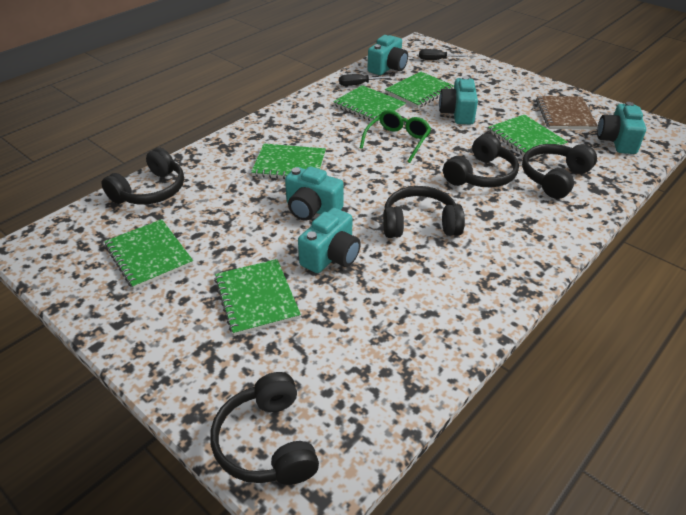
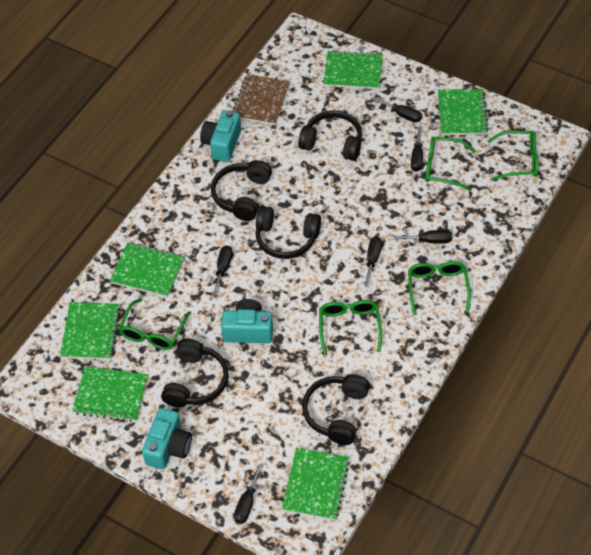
black screwdriver: [339,74,390,86] [419,49,468,60] = 2 -> [212,245,232,296] [234,464,262,524] [364,237,382,287] [372,97,422,123] [394,230,452,244] [411,126,423,172] = 6
green glasses: [360,110,431,163] = 1 -> [119,298,190,350] [319,300,382,356] [408,261,471,315] [425,137,476,191] [487,131,539,181] = 5
turquoise camera: [285,166,344,221] [298,208,361,273] [368,35,408,75] [439,76,478,124] [597,102,646,154] = 5 -> [142,408,192,469] [200,110,241,162] [221,299,273,343] = 3

